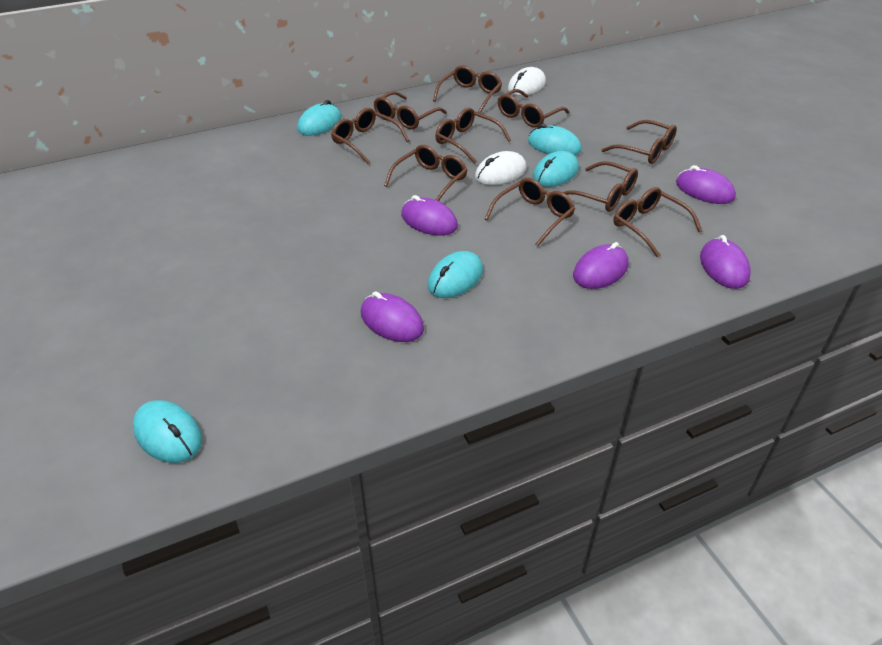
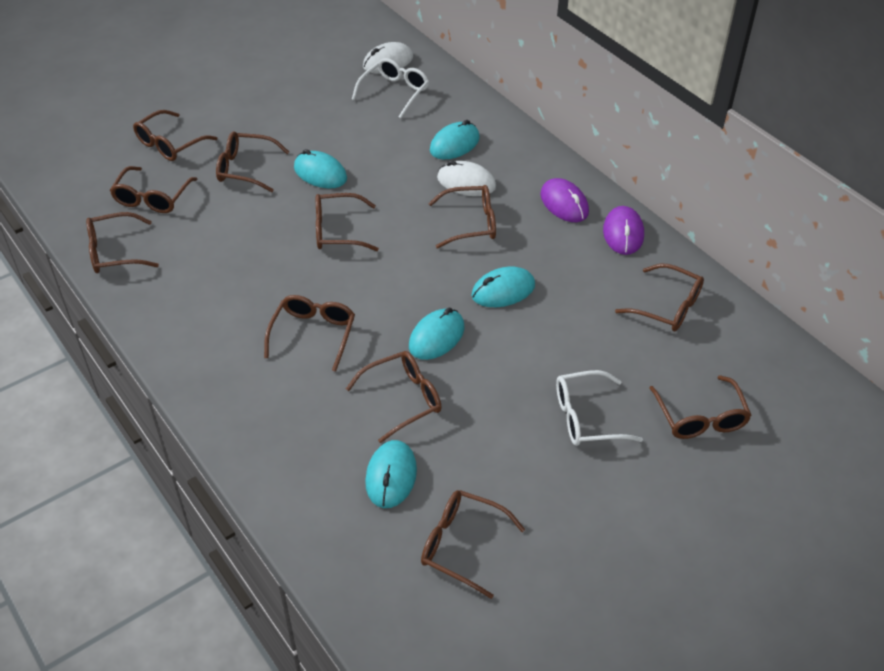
brown glasses: [331,108,409,164] [373,91,447,129] [384,145,467,201] [433,65,502,113] [435,108,511,164] [485,178,575,246] [498,89,569,128] [563,161,638,212] [602,120,677,164] [613,187,702,257] = 10 -> [86,212,159,273] [110,166,197,213] [133,110,218,161] [216,131,289,192] [264,295,355,372] [316,193,379,251] [346,351,442,443] [421,490,525,599] [428,185,496,248] [615,264,704,331] [649,375,752,439] = 11
purple mouse: [361,291,424,342] [401,195,458,236] [573,242,629,289] [676,165,736,204] [700,235,751,289] = 5 -> [540,178,589,222] [603,206,644,255] = 2
white glasses: none = 0 -> [352,58,429,118] [556,370,643,446] = 2

